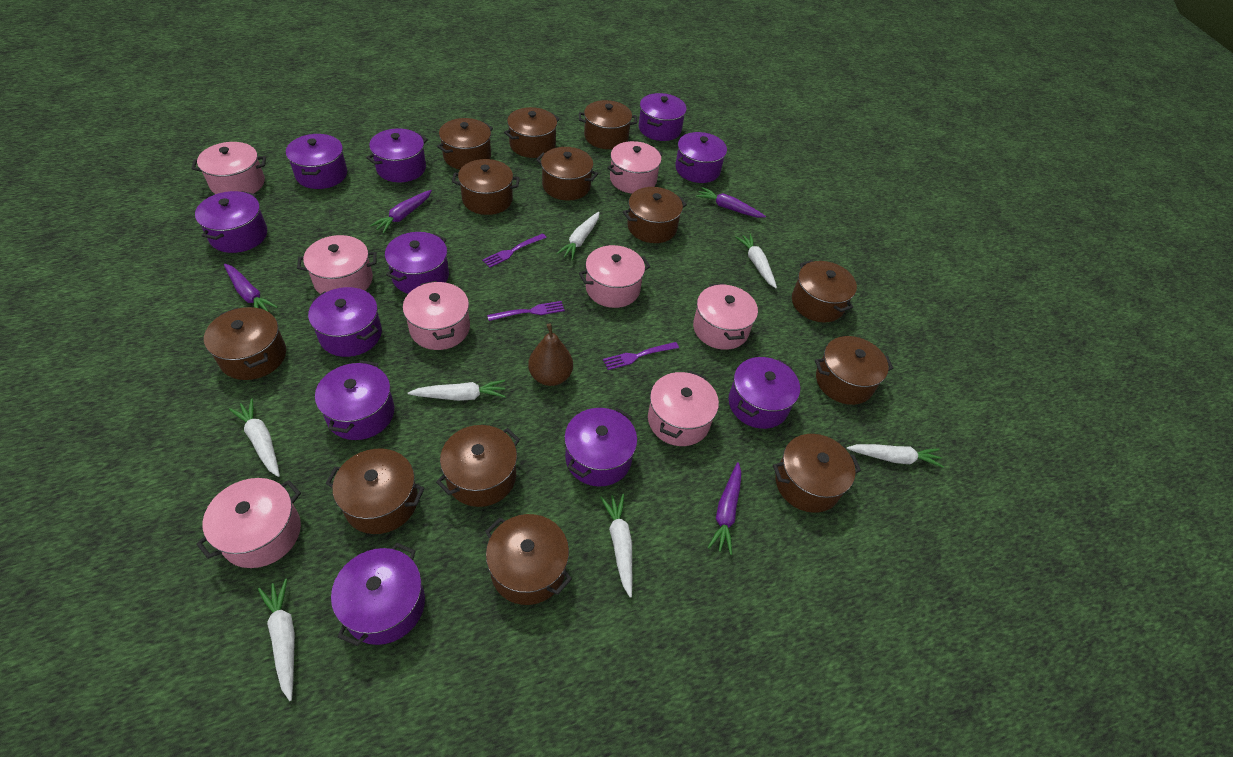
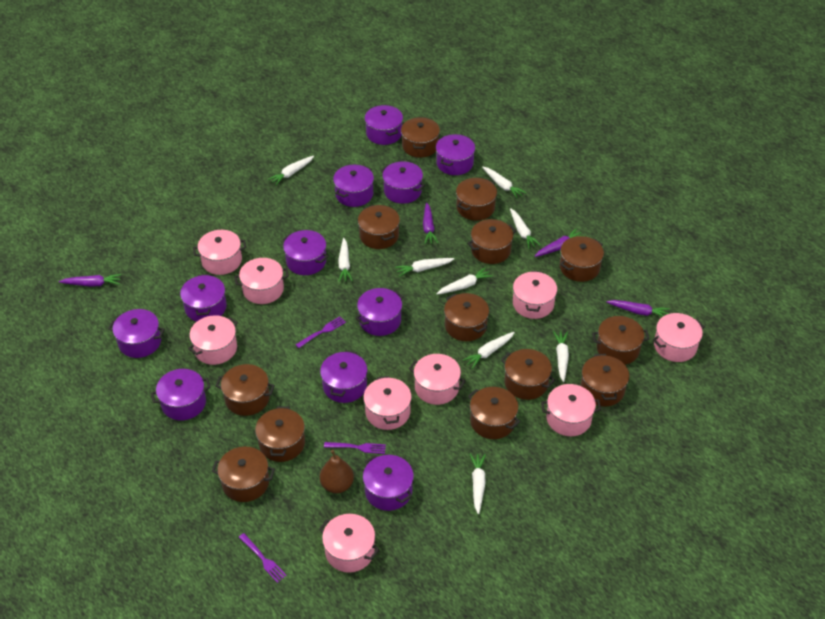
pink pot: [191,142,266,194] [196,478,301,568] [297,235,377,294] [403,281,470,350] [579,245,651,308] [607,141,663,194] [648,371,719,446] [693,283,758,350] = 8 -> [188,315,238,365] [193,230,246,275] [234,258,289,304] [319,514,380,573] [363,376,412,430] [409,354,466,405] [513,271,557,319] [541,384,601,436] [653,313,705,362] = 9
white carrot: [229,398,280,477] [258,579,295,701] [408,380,506,401] [556,212,599,260] [600,494,632,598] [735,234,777,288] [847,444,944,468] = 7 -> [268,156,314,185] [338,238,353,282] [395,258,455,277] [436,267,493,294] [463,332,515,369] [470,453,486,514] [482,167,526,199] [510,208,541,249] [553,331,569,382] = 9

